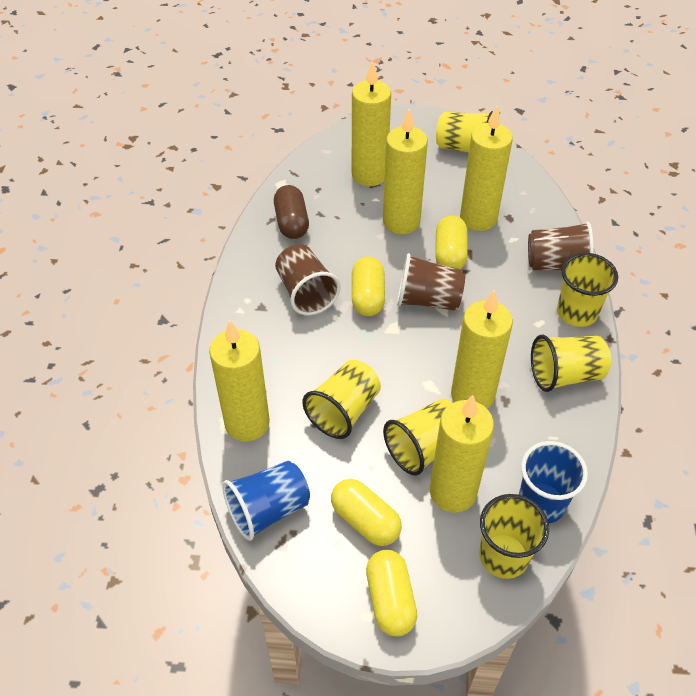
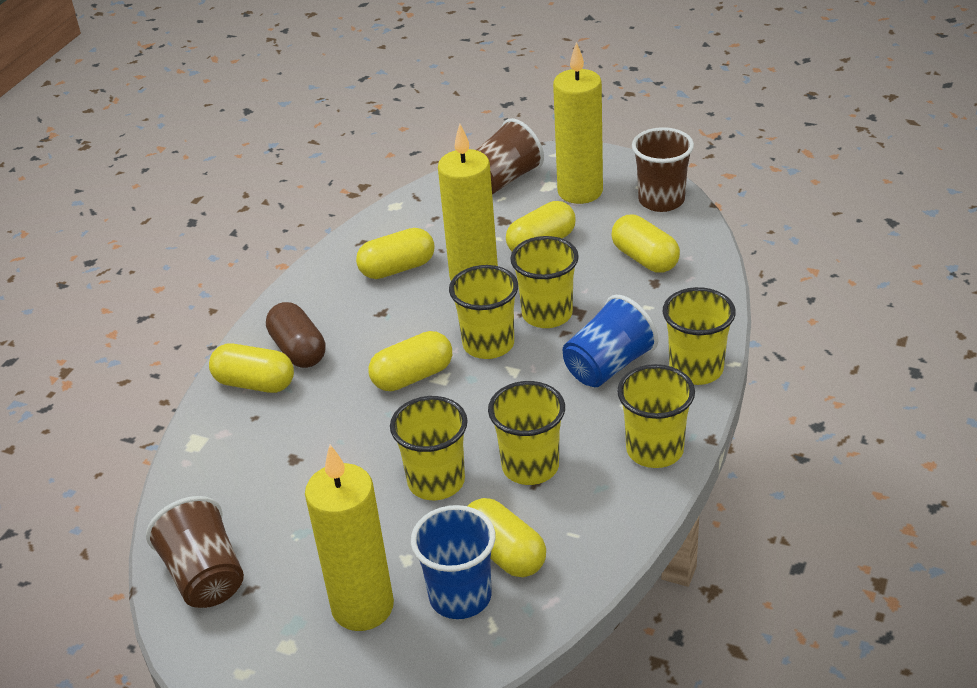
yellow candle: [209,320,270,442] [352,61,391,186] [383,109,428,234] [430,395,494,513] [451,290,513,409] [460,106,513,231] = 6 -> [305,445,394,631] [438,124,498,280] [553,42,603,204] = 3
yellow capsule: [331,479,402,546] [352,257,385,316] [366,550,417,637] [435,216,468,269] = 4 -> [209,343,294,393] [356,228,435,279] [369,331,452,391] [468,498,546,577] [506,201,576,251] [611,215,680,273] = 6

